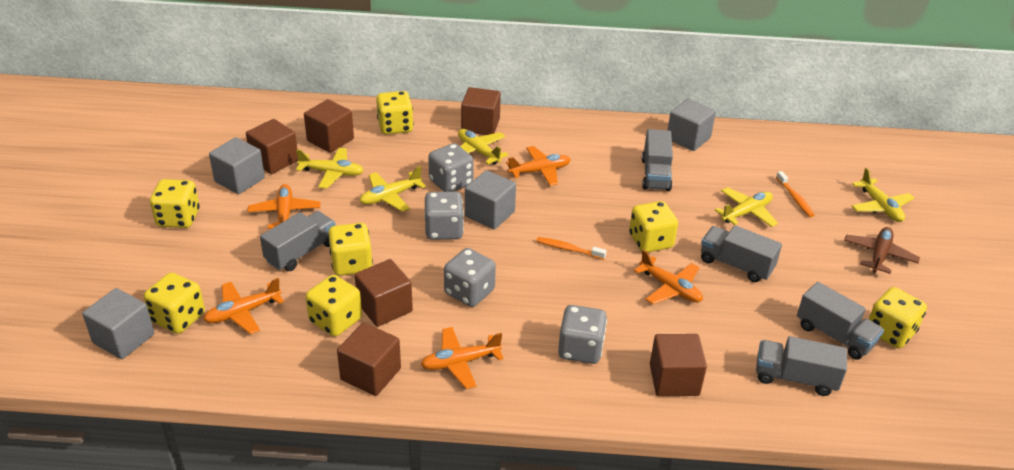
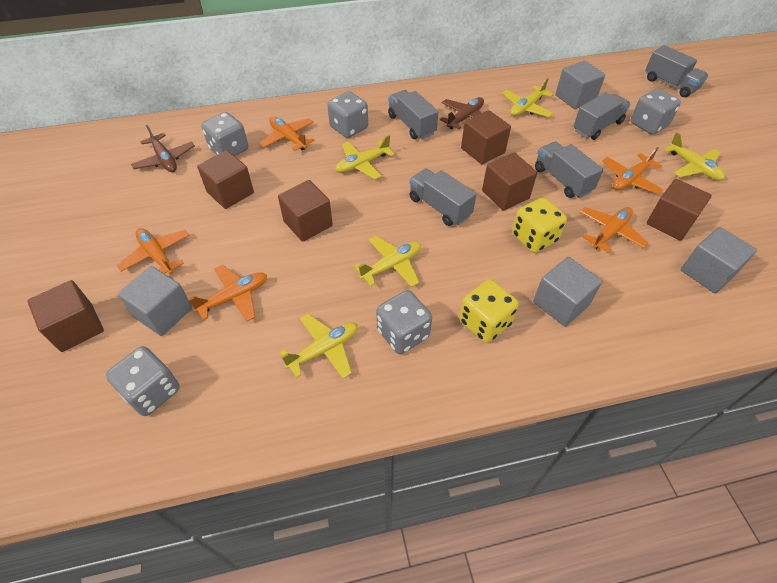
brown plane: [844,227,920,274] = 1 -> [131,125,195,172] [440,97,484,130] = 2
grey dice: [424,191,464,240] [428,143,474,192] [444,248,496,307] [558,305,607,364] = 4 -> [106,346,180,416] [201,112,248,156] [327,91,368,138] [376,290,432,354] [630,88,681,135] = 5
orange toothbrush: [536,237,607,260] [776,171,814,217] = 2 -> none = 0
yellow dice: [144,272,205,334] [150,179,200,228] [306,275,362,337] [328,223,373,276] [376,91,414,135] [629,201,678,252] [869,287,927,348] = 7 -> [459,279,519,343] [512,198,567,253] = 2

